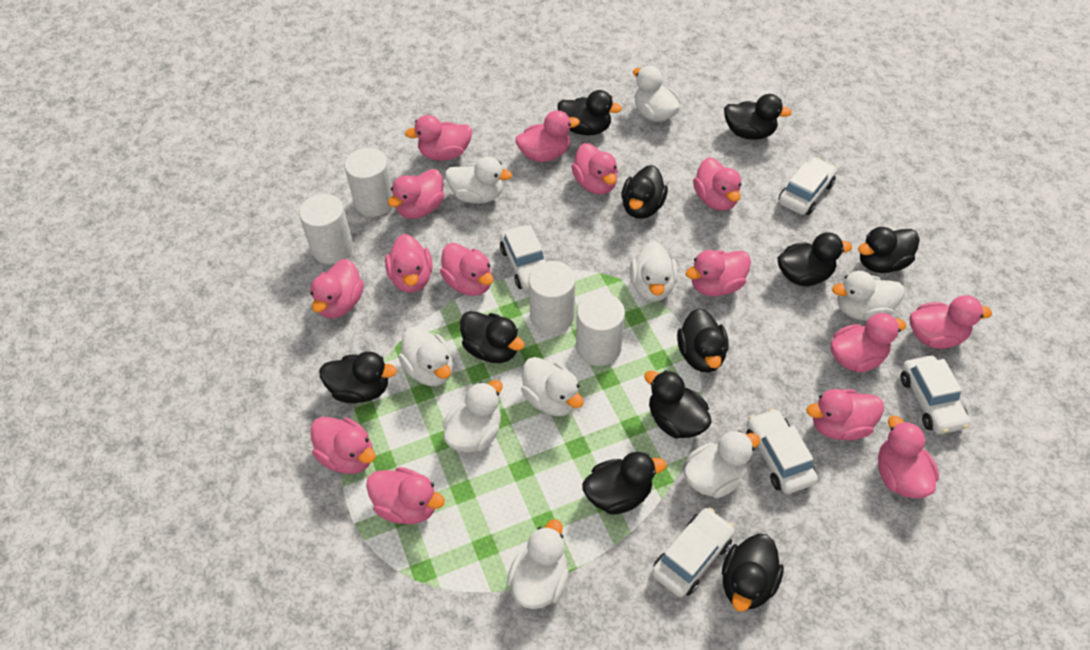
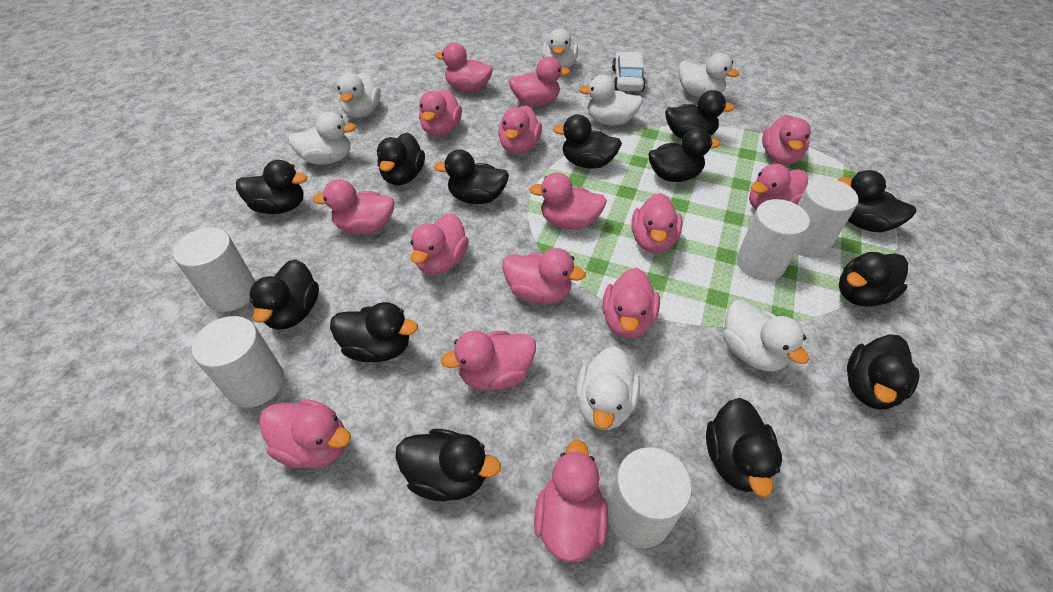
black duck: [319,351,397,403] [460,311,525,363] [558,90,622,136] [582,452,666,515] [621,165,668,219] [644,370,712,439] [677,308,729,373] [722,534,784,612] [724,94,792,140] [778,232,852,286] [858,227,920,273] = 11 -> [236,160,307,214] [249,259,319,330] [330,302,418,362] [377,133,425,185] [395,429,501,501] [434,149,509,204] [553,114,622,169] [648,128,720,182] [665,90,735,139] [706,398,782,497] [838,170,916,232] [839,252,908,307] [847,334,919,409] = 13
white car: [500,225,546,291] [652,508,735,597] [746,408,818,494] [778,157,837,215] [900,356,970,434] = 5 -> [612,52,646,91] = 1
white cylinder: [299,194,353,264] [344,148,393,217] [529,261,575,334] [576,292,625,366] = 4 -> [173,228,256,312] [192,316,284,408] [607,447,692,548] [737,199,810,281] [795,178,858,258] = 5
white duck: [398,327,453,386] [443,380,502,453] [445,157,512,204] [507,519,569,609] [521,357,584,416] [630,241,678,302] [633,66,680,122] [684,430,760,498] [832,271,905,321] = 9 -> [288,112,356,165] [337,72,381,118] [542,28,578,68] [576,347,640,430] [579,75,643,125] [679,53,739,98] [723,300,809,372] = 7

